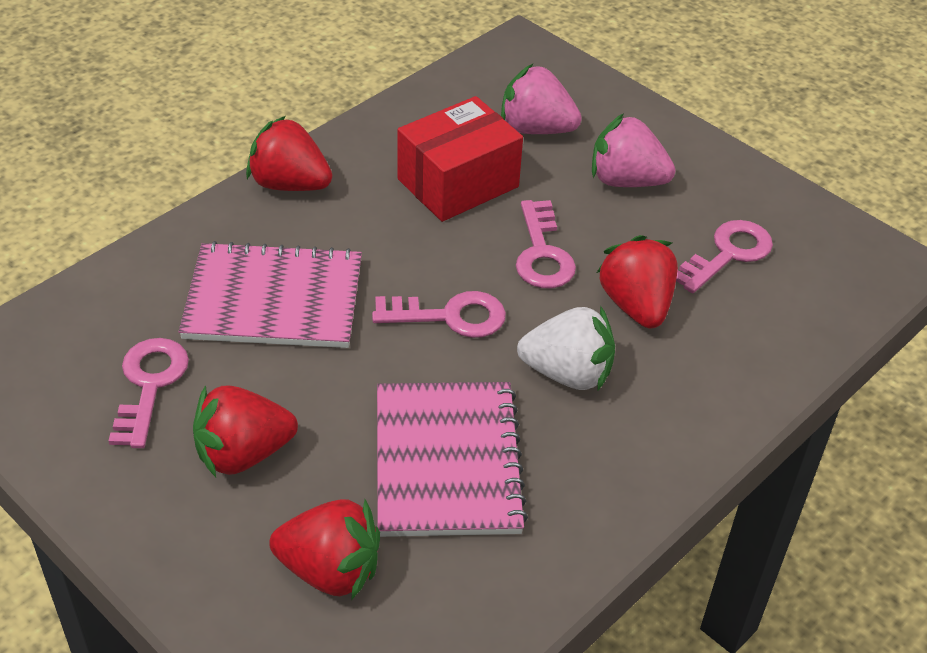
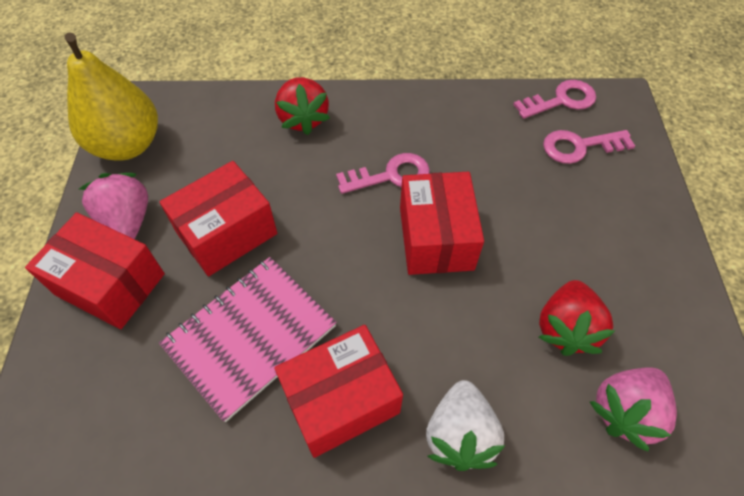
pink key: [109,338,189,448] [372,291,506,338] [516,200,576,289] [676,220,773,293] = 4 -> [336,153,430,194] [513,80,596,119] [543,130,635,164] = 3
pink notebook: [179,241,362,348] [377,382,528,537] = 2 -> [159,257,337,422] = 1
red box: [397,96,523,222] = 1 -> [25,212,165,329] [159,161,277,276] [274,325,403,458] [400,172,484,275] = 4
red strawberry: [193,385,298,477] [246,116,332,191] [269,499,380,600] [597,235,678,329] = 4 -> [275,77,330,135] [538,280,615,356] = 2
yellow pear: none = 0 -> [65,32,158,161] = 1

